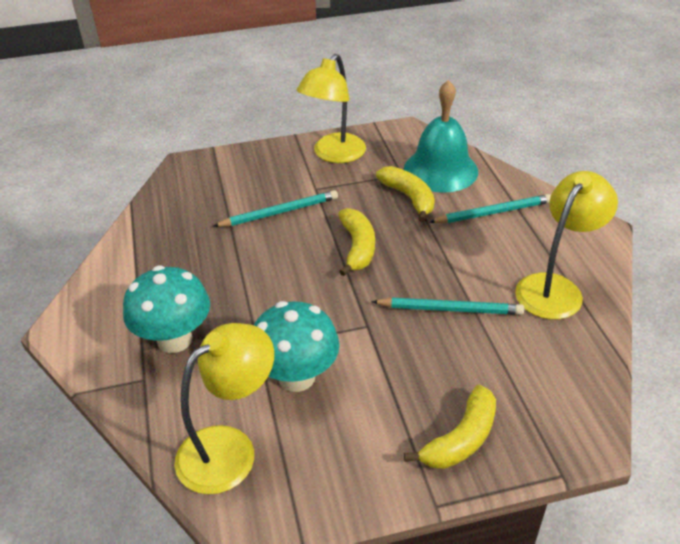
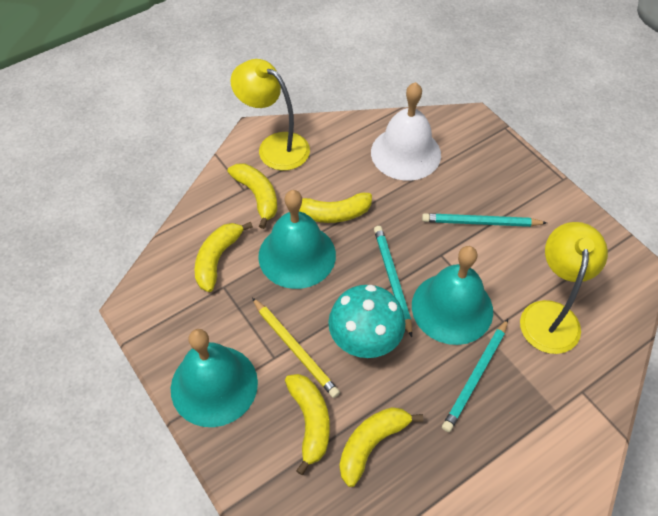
turquoise bell: [404,80,478,193] = 1 -> [171,329,258,427] [258,190,336,289] [412,246,493,345] = 3
turquoise mushroom: [123,266,210,353] [254,301,339,392] = 2 -> [328,285,405,358] = 1
white bell: none = 0 -> [371,82,441,181] = 1
yellow banana: [338,208,375,276] [376,166,435,222] [404,384,496,469] = 3 -> [195,222,253,292] [228,164,277,229] [285,374,330,475] [299,193,372,223] [339,407,423,487] = 5
yellow lamp: [174,323,274,494] [297,54,366,163] [515,171,618,320] = 3 -> [230,59,310,171] [520,222,608,354] = 2
yellow pencil: none = 0 -> [252,298,340,398] = 1

